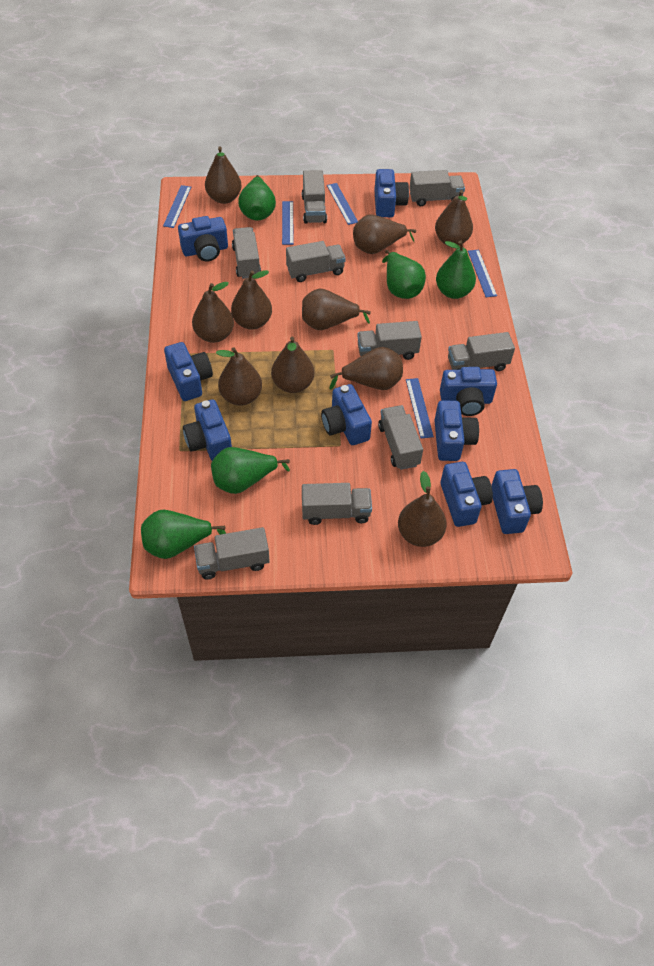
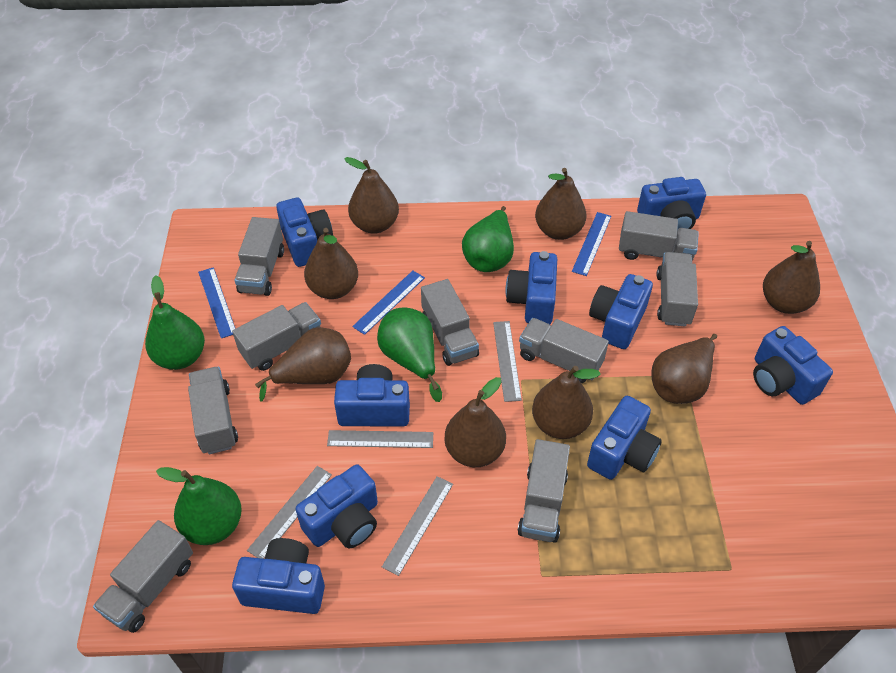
blue ruler: [163,185,191,228] [282,201,294,245] [327,183,358,225] [406,378,434,439] [468,249,497,297] = 5 -> [198,267,235,338] [352,271,425,335] [572,212,611,276] = 3
brown pear: [192,282,234,343] [205,146,242,204] [216,347,262,406] [231,270,272,330] [271,337,314,393] [302,289,371,330] [330,347,403,390] [353,214,416,254] [398,471,447,547] [435,190,473,246] = 10 -> [255,327,351,402] [304,228,358,299] [344,157,399,234] [444,377,506,467] [532,366,601,439] [535,168,587,240] [651,334,717,404] [763,241,820,314] = 8
green pear: [141,510,226,559] [211,447,290,494] [238,175,276,220] [382,250,426,299] [436,240,476,299] = 5 -> [145,275,205,370] [156,467,242,545] [377,307,442,402] [462,206,514,272] = 4
grey ruler: none = 0 -> [247,466,332,559] [327,430,433,448] [382,476,453,576] [493,321,522,402] = 4

